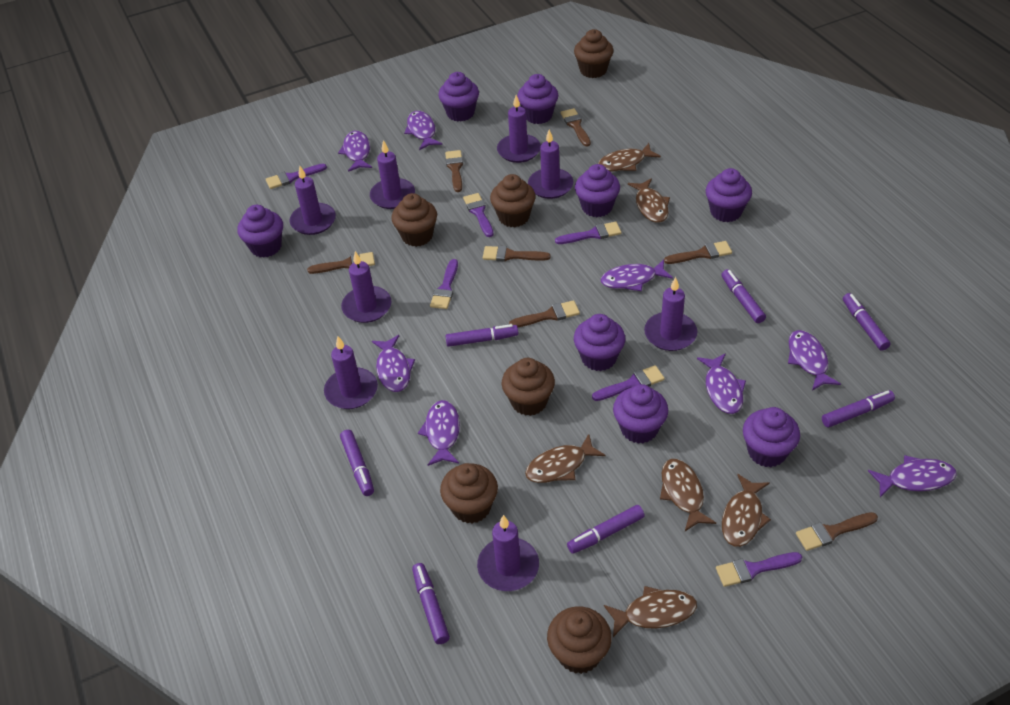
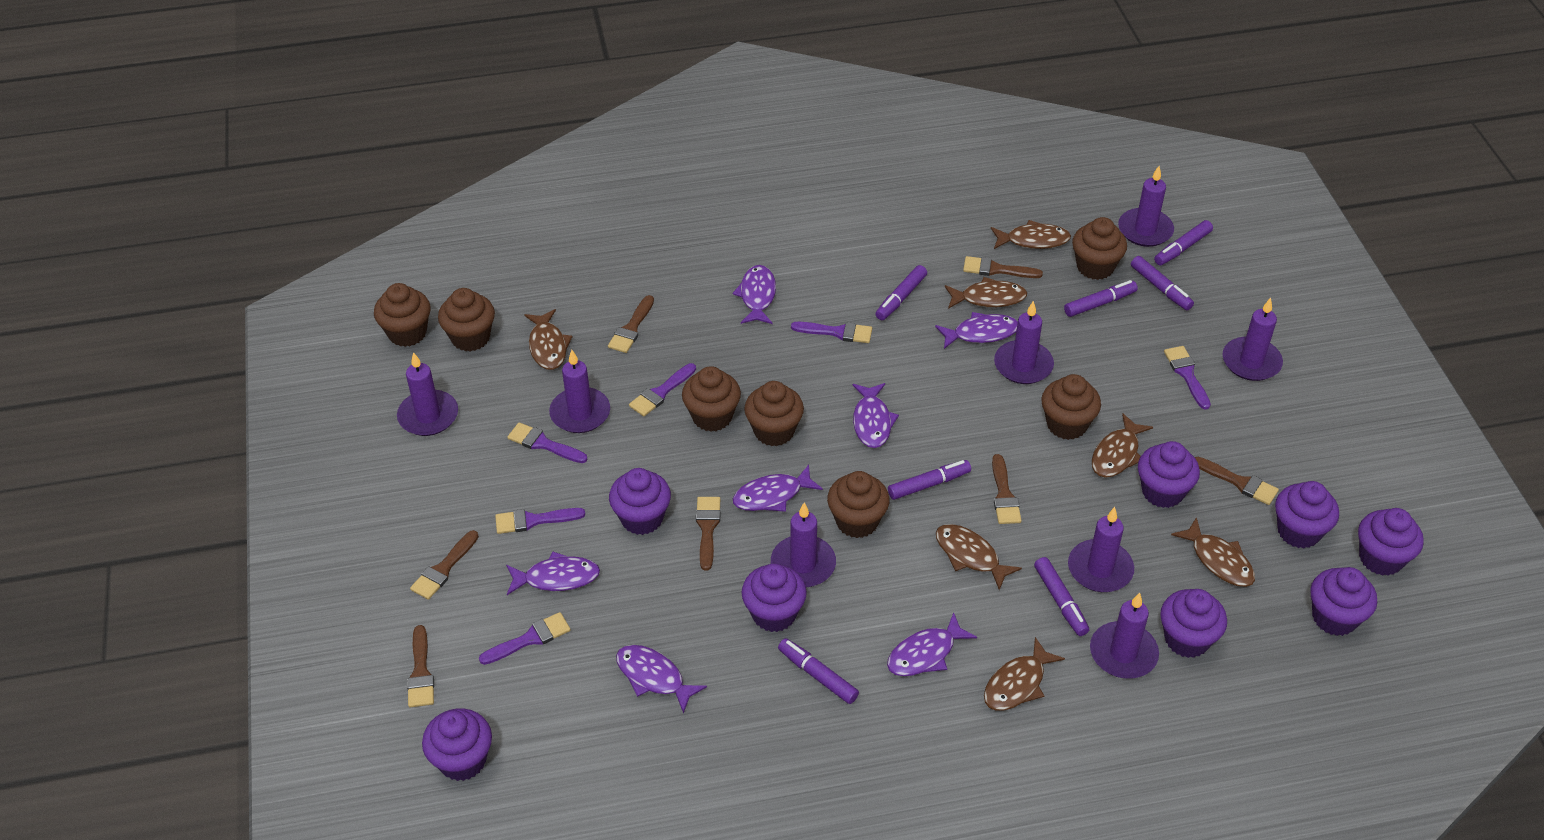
brown cupcake: [391,193,437,247] [440,463,498,524] [490,174,535,227] [502,358,555,416] [547,606,612,674] [574,29,614,78] = 6 -> [374,283,430,347] [438,288,495,351] [682,366,741,432] [744,381,804,446] [827,471,889,538] [1041,374,1101,440] [1072,217,1127,280] = 7
brown fish: [525,434,605,483] [598,143,661,172] [604,586,697,637] [628,178,670,223] [660,459,716,531] [722,474,771,547] = 6 -> [524,309,572,370] [936,524,1022,590] [945,277,1027,309] [984,637,1065,711] [991,220,1071,249] [1092,414,1153,478] [1171,517,1255,587] = 7
purple fish: [338,131,372,172] [372,335,415,392] [404,111,442,150] [418,400,460,466] [601,260,673,291] [697,353,746,414] [788,330,841,391] [868,455,957,497] = 8 -> [506,551,600,595] [616,645,707,714] [733,265,776,324] [733,465,823,512] [852,383,899,448] [887,612,977,676] [935,312,1018,349] = 7

